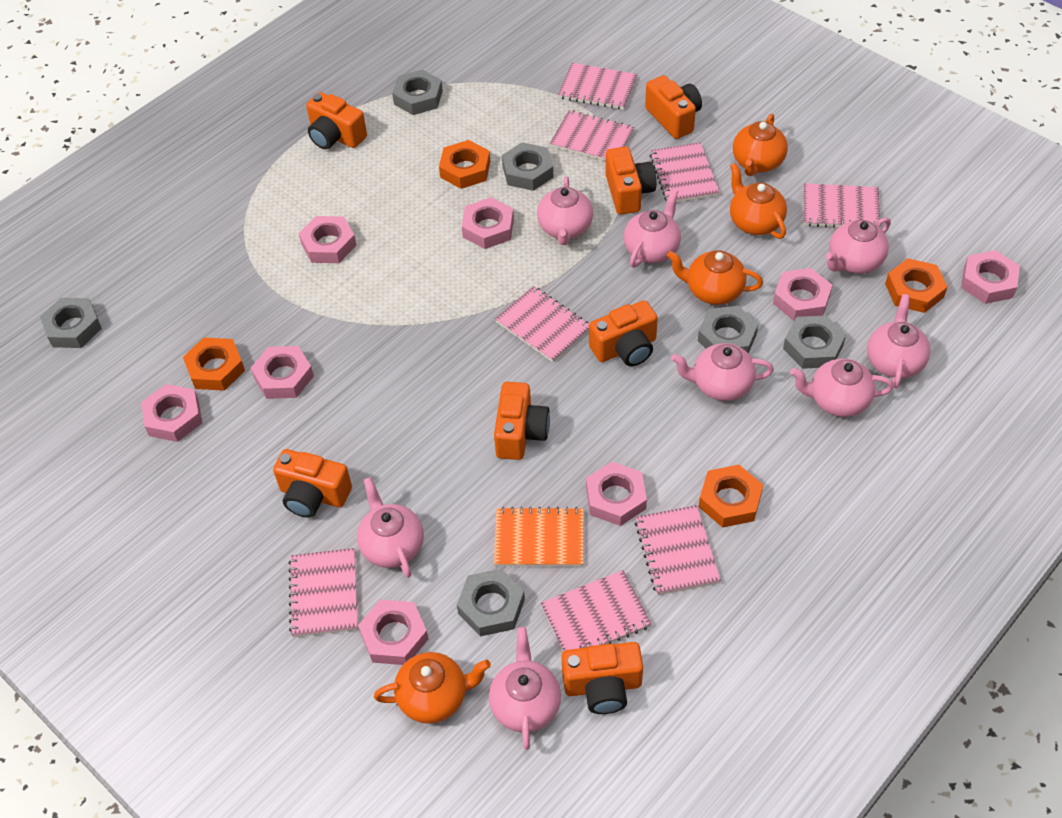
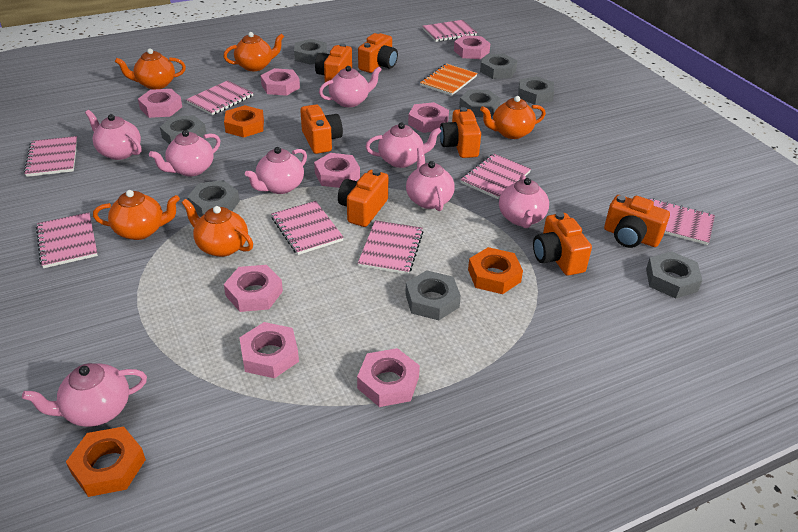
grey nut: [40,298,102,348] [392,70,443,115] [457,569,525,636] [502,142,554,191] [698,306,758,353] [783,315,846,369] = 6 -> [160,115,206,144] [187,180,239,217] [294,39,327,65] [405,270,461,320] [459,89,501,117] [480,54,517,79] [518,76,554,105] [646,251,703,299] = 8
orange nut: [183,337,245,391] [439,140,490,189] [699,465,763,528] [885,258,947,313] = 4 -> [66,426,146,497] [224,105,264,138] [468,247,523,294] = 3
orange teapot: [374,652,491,724] [667,250,763,305] [730,163,787,239] [733,114,788,176] = 4 -> [93,190,180,240] [115,48,186,89] [182,199,253,257] [223,32,284,71] [480,96,546,139] = 5

